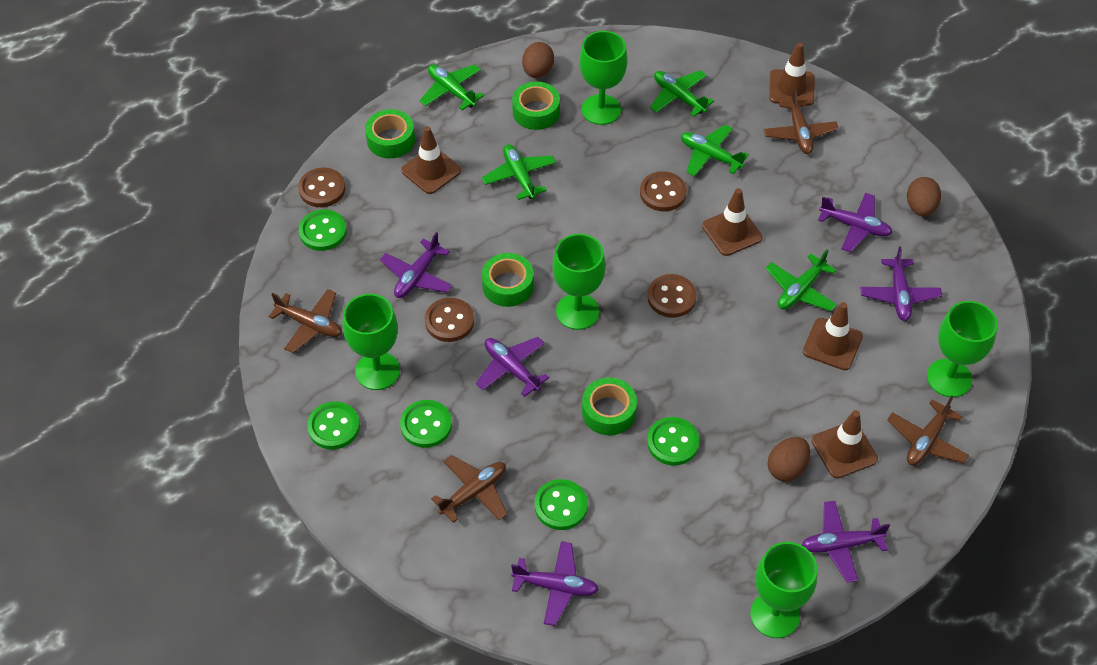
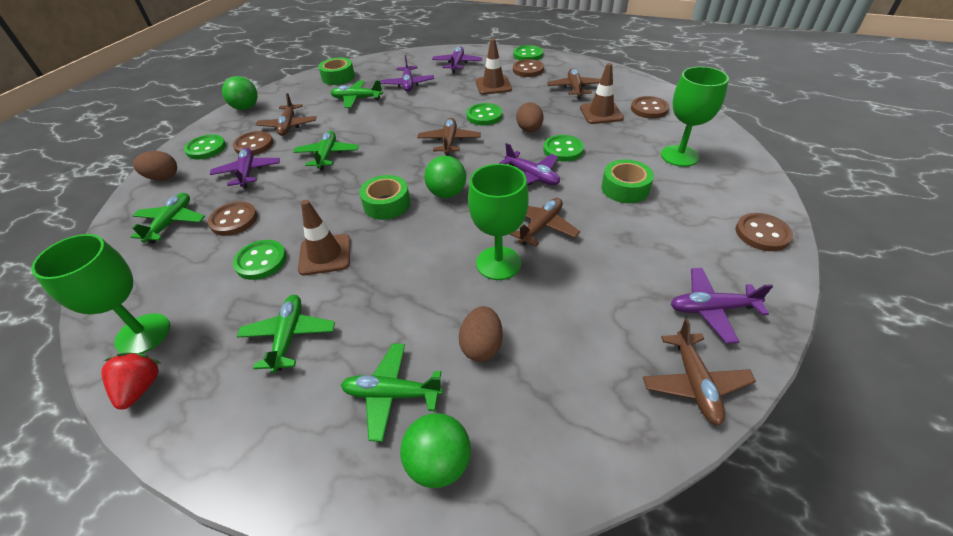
brown button: [298,167,346,207] [425,298,474,342] [640,171,687,211] [647,274,697,318] = 4 -> [208,202,257,236] [233,131,273,155] [513,59,544,77] [631,96,669,119] [736,213,793,251] = 5
brown plane: [268,289,342,353] [431,455,507,523] [763,88,839,154] [887,396,969,466] = 4 -> [256,93,317,136] [417,118,481,156] [509,198,580,246] [547,68,601,99] [643,318,756,426] = 5
brown traffic cone: [401,126,461,194] [702,188,762,256] [769,43,814,106] [803,302,863,370] [811,410,878,478] = 5 -> [298,200,351,275] [476,39,512,95] [580,63,624,124] = 3
green ball: none = 0 -> [222,76,258,110] [400,413,471,488] [424,156,466,198] = 3
green goblet: [343,294,400,390] [552,234,606,330] [579,31,628,125] [750,542,817,638] [927,301,998,397] = 5 -> [31,234,170,354] [468,164,529,280] [661,66,729,167] = 3
green tape: [365,109,415,159] [482,253,534,307] [512,82,560,130] [582,377,637,435] = 4 -> [318,57,355,85] [359,175,410,220] [601,159,654,203] = 3
purple plane: [380,232,452,298] [476,337,550,397] [511,541,599,626] [802,501,890,583] [818,193,893,252] [860,247,942,321] = 6 -> [210,148,280,189] [381,55,434,92] [432,46,482,73] [499,143,560,185] [671,268,773,344] = 5
red strawberry: none = 0 -> [101,353,161,409] = 1

